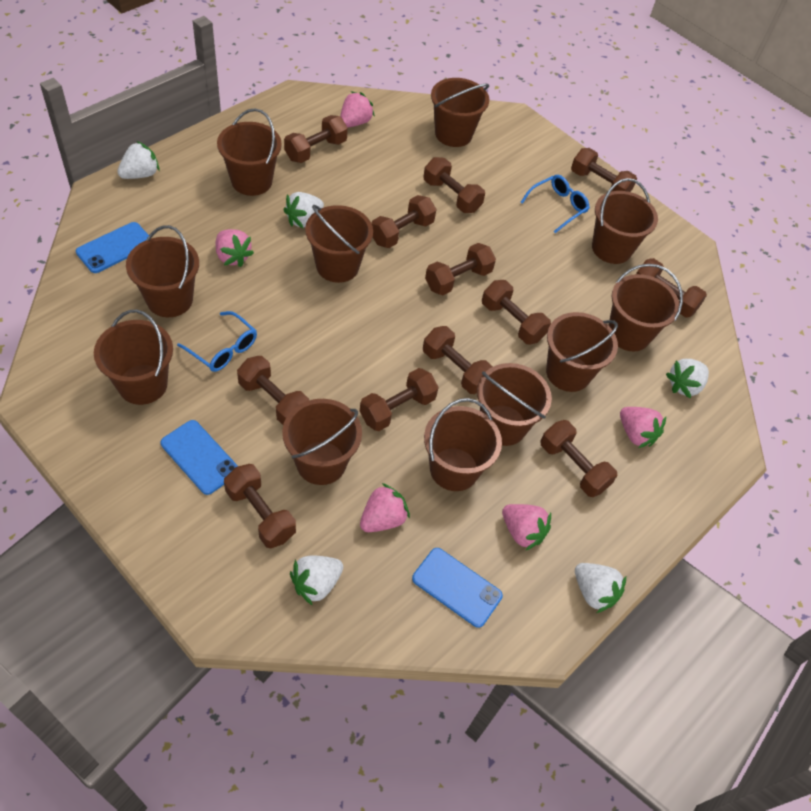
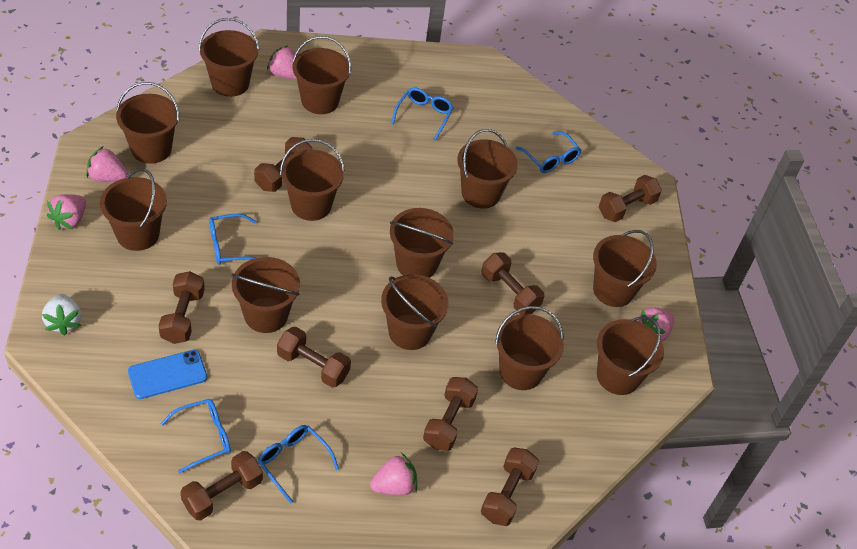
blue glasses: [177,311,257,372] [521,175,590,233] = 2 -> [161,399,231,474] [209,214,258,265] [257,425,339,504] [391,88,454,141] [516,131,581,173] = 5
blue phone: [76,222,149,273] [160,420,238,495] [412,548,503,628] = 3 -> [128,350,207,399] = 1
brown bucket: [94,310,173,405] [126,225,199,317] [217,108,282,196] [282,399,362,485] [305,205,373,283] [424,398,502,491] [431,78,489,147] [477,363,552,446] [546,312,618,392] [592,178,658,264] [609,264,683,351] = 11 -> [100,168,167,251] [116,82,179,164] [199,18,259,97] [232,257,300,333] [280,139,345,221] [293,36,351,114] [381,274,449,350] [390,208,454,278] [457,129,518,208] [495,306,564,390] [593,230,657,307] [597,316,664,395] = 12
brown dumbbell: [224,464,296,548] [237,356,309,425] [284,115,348,163] [360,368,439,431] [371,195,436,248] [423,157,485,213] [423,326,493,394] [425,243,496,295] [482,280,551,345] [541,420,617,497] [571,148,637,192] [636,258,707,317] = 12 -> [158,271,205,344] [180,451,263,520] [254,137,312,192] [277,327,351,388] [423,377,478,451] [481,252,544,314] [481,448,539,526] [599,175,662,222] = 8
white strawberry: [118,141,160,179] [283,192,324,228] [290,556,343,606] [575,563,626,613] [666,359,709,399] = 5 -> [42,294,81,335] = 1

